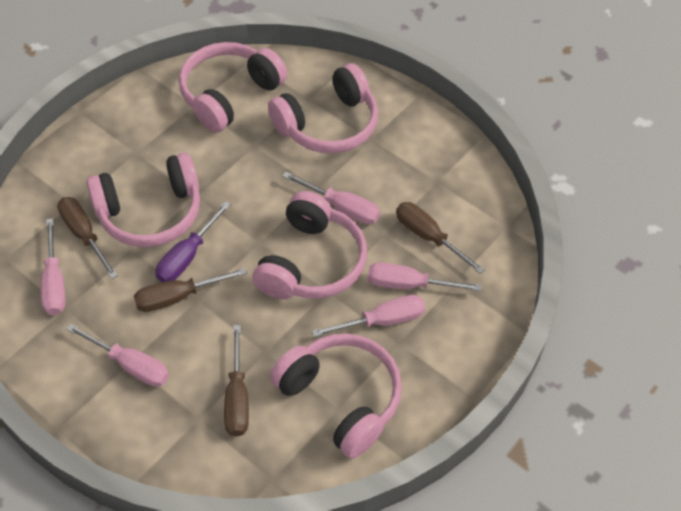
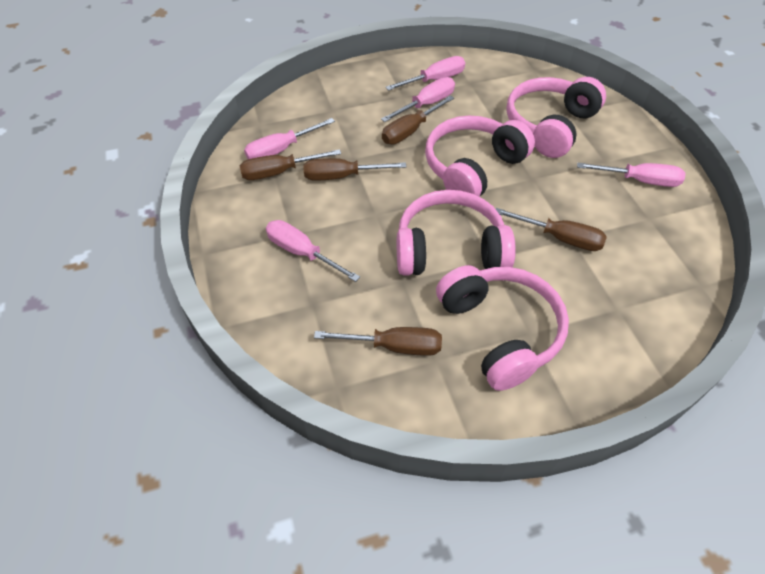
brown screwdriver: [57,197,118,279] [134,268,247,312] [224,325,249,437] [396,202,485,274] = 4 -> [240,149,341,180] [303,158,406,181] [314,327,442,356] [382,96,454,144] [496,208,607,251] = 5
pink headphones: [87,153,200,247] [179,42,287,133] [252,191,367,300] [268,63,378,154] [270,333,402,459] = 5 -> [397,190,516,276] [425,116,535,197] [436,265,569,391] [506,77,606,158] = 4
purple screwdriver: [155,201,231,282] = 1 -> none = 0

